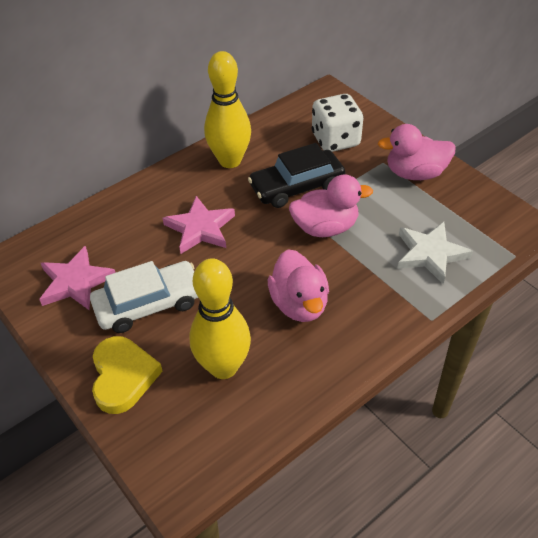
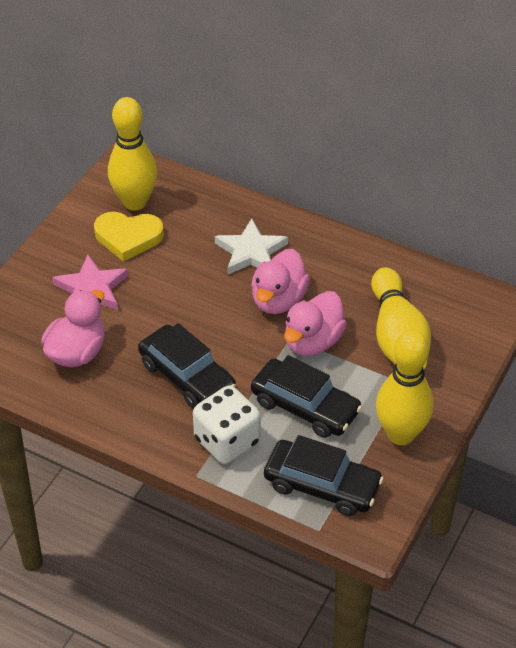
black car: [248,143,345,208] = 1 -> [138,323,236,409] [251,355,362,438] [264,435,384,516] = 3
pink star: [39,246,116,310] [163,196,235,254] = 2 -> [52,255,128,310] = 1
white car: [90,261,199,333] = 1 -> none = 0
yellow bowling pin: [189,258,251,379] [204,51,251,168] = 2 -> [108,97,157,211] [371,267,431,370] [376,330,433,445] = 3

